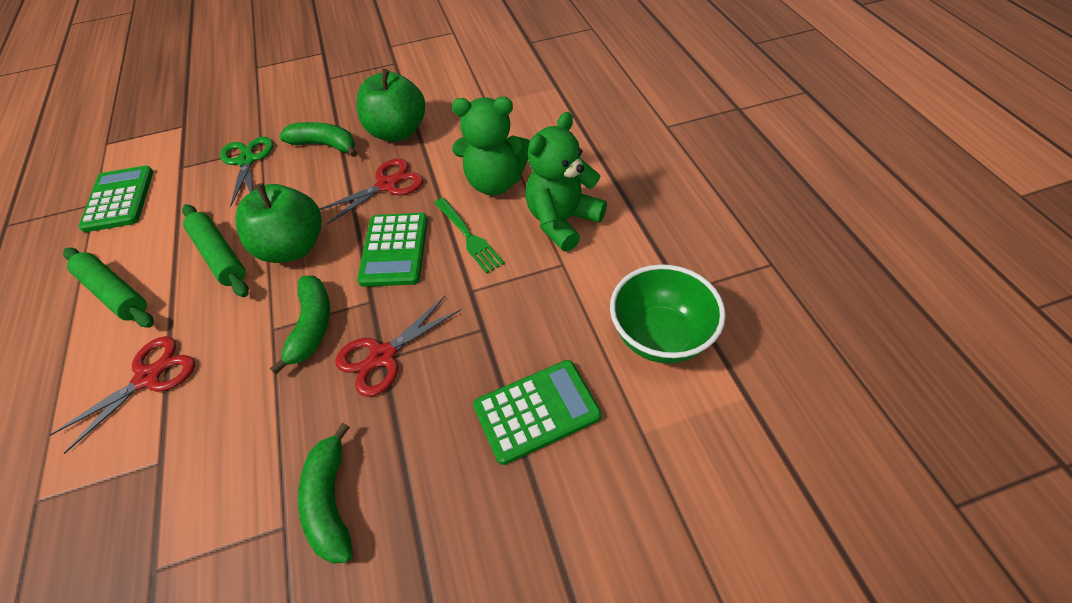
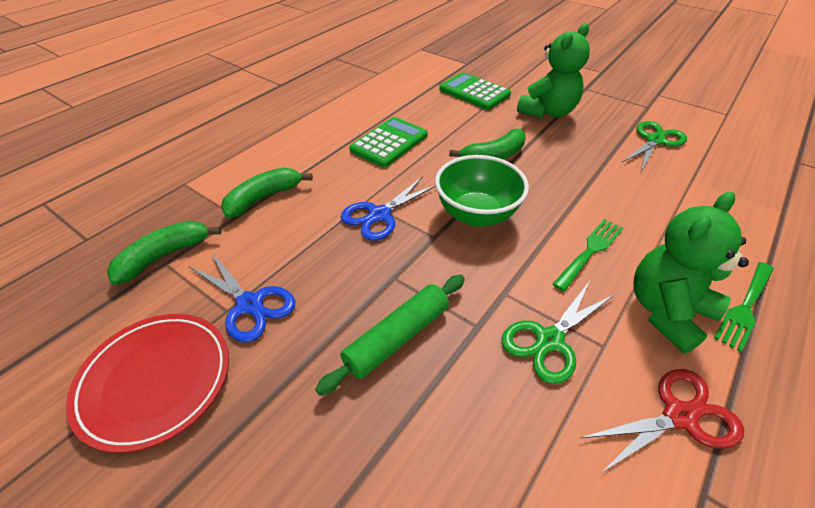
blue scissors: none = 0 -> [190,253,295,342] [341,176,436,241] = 2
green apple: [235,183,322,263] [356,69,425,141] = 2 -> none = 0
green calculator: [79,166,153,232] [357,213,428,287] [473,360,601,465] = 3 -> [349,117,428,167] [439,72,511,110] = 2
green fork: [434,198,504,274] = 1 -> [553,219,623,291] [714,262,774,352] = 2
green rolling pin: [63,248,154,328] [182,204,249,297] = 2 -> [315,275,465,396] = 1
green scissors: [220,137,273,207] = 1 -> [502,282,615,384] [621,121,687,171] = 2
red plate: none = 0 -> [66,314,229,453] = 1
red scissors: [50,336,195,454] [320,158,423,224] [335,296,461,397] = 3 -> [581,369,744,472] = 1

